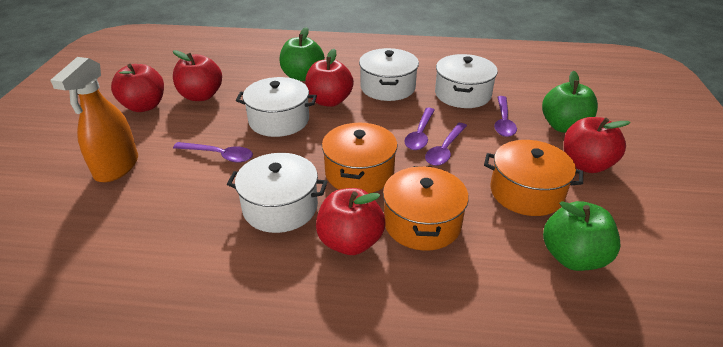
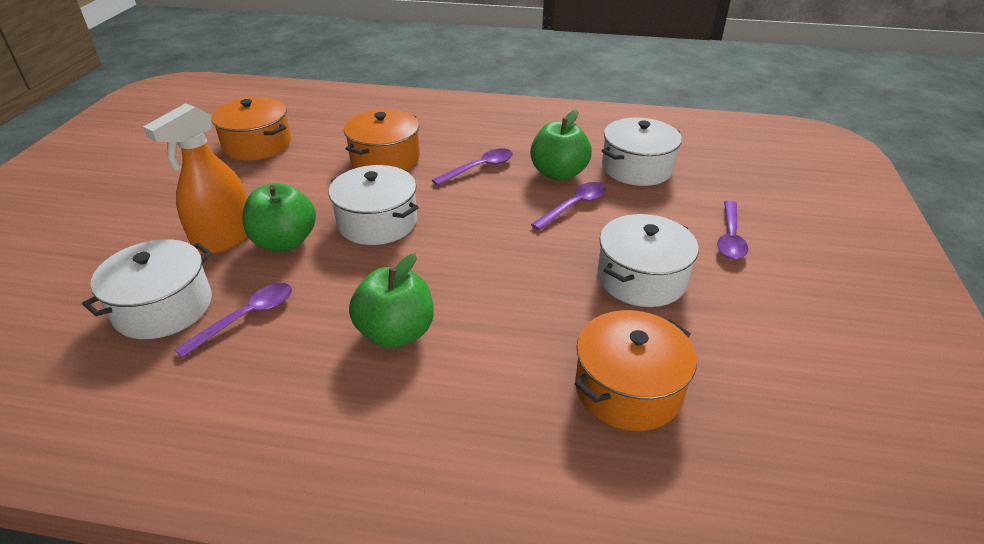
red apple: [111,64,164,112] [173,50,222,101] [305,49,354,107] [316,188,386,255] [564,117,630,173] = 5 -> none = 0

